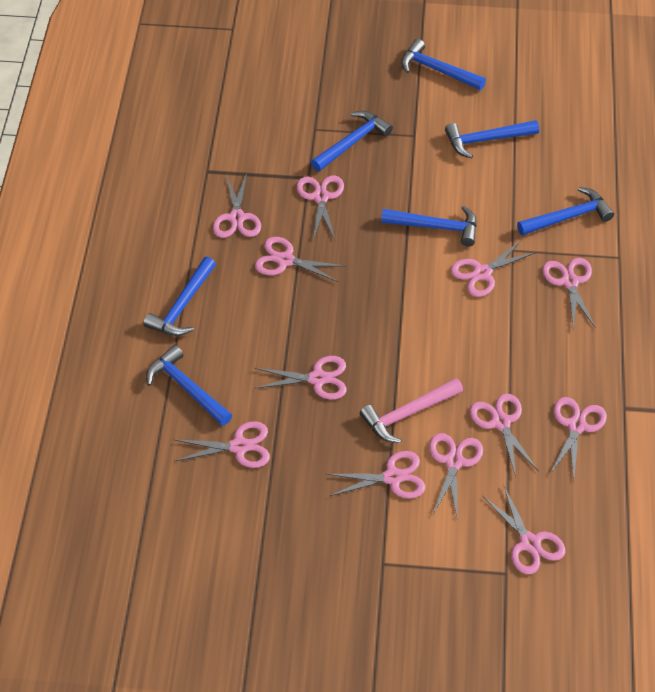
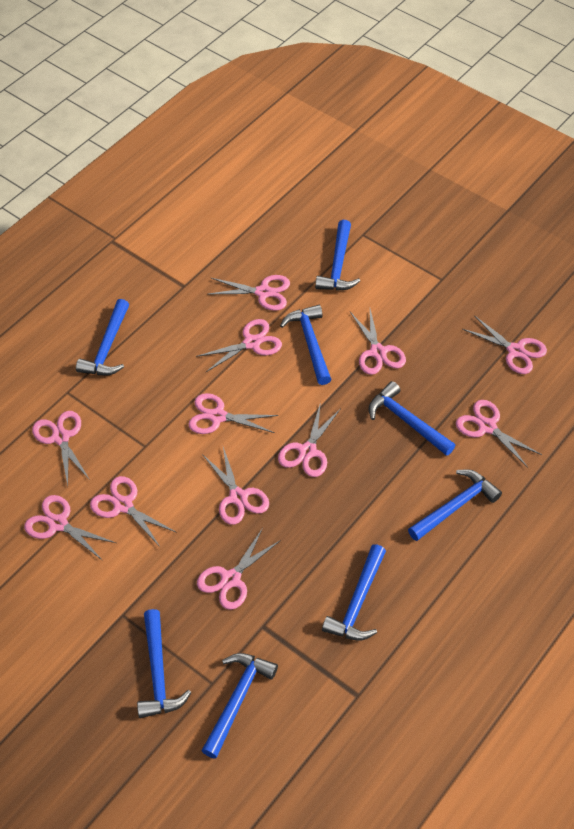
blue hammer: [143,257,216,336] [146,345,232,426] [311,111,393,171] [381,206,477,247] [401,39,486,90] [445,120,539,158] [517,187,614,236] = 7 -> [76,299,129,375] [137,609,192,718] [201,653,278,759] [280,305,331,385] [315,220,360,291] [322,544,386,641] [369,381,456,456] [408,469,502,541] = 8
pink hammer: [360,378,463,443] = 1 -> none = 0

